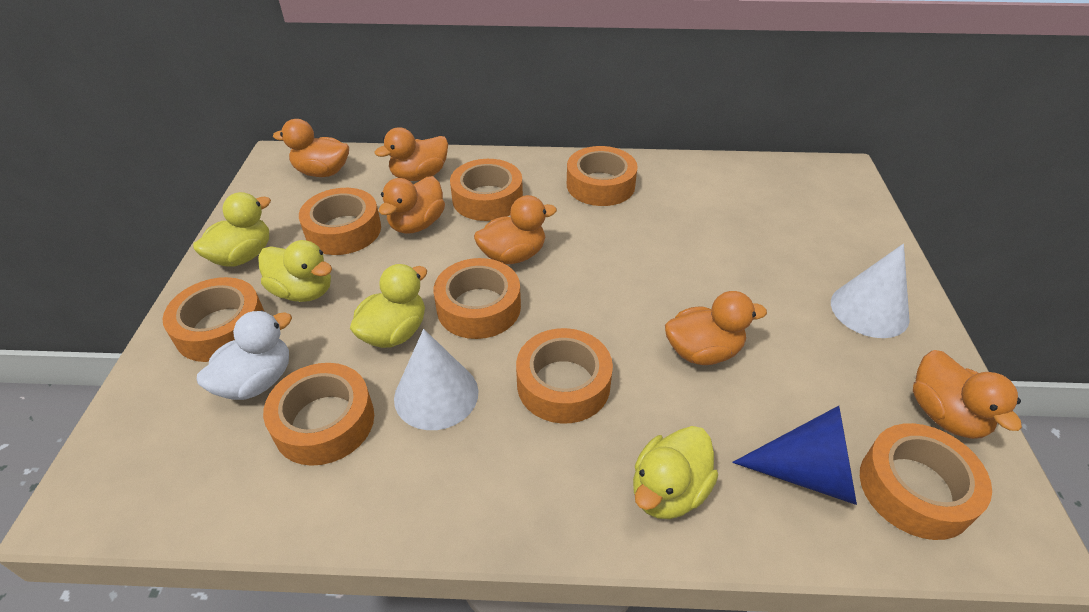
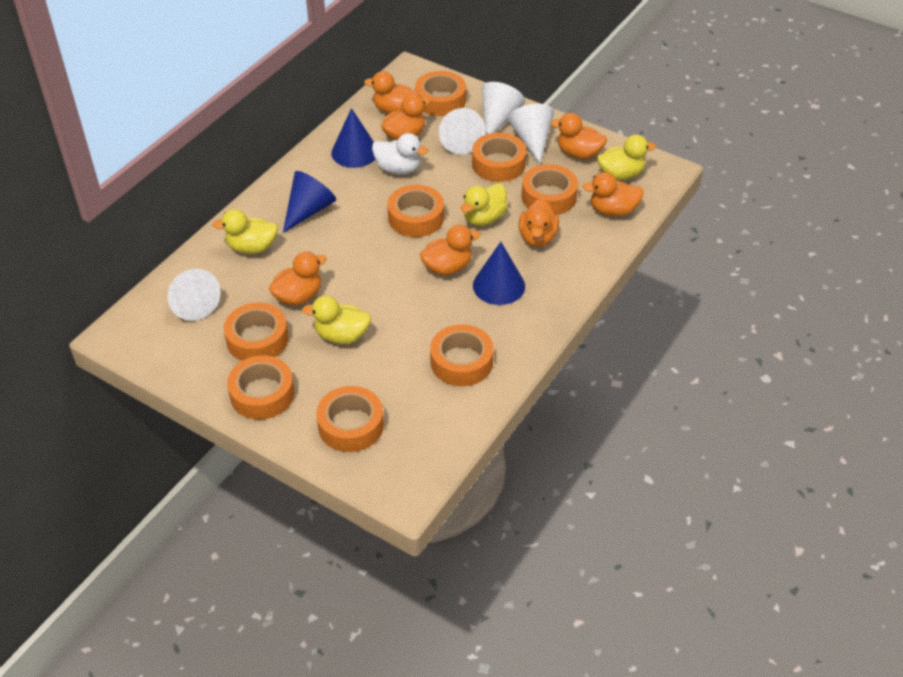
blue cone: [732,406,857,505] = 1 -> [283,171,336,233] [331,108,375,168] [473,242,525,305] = 3
orange duck: [273,119,349,177] [375,127,448,181] [379,176,445,234] [474,195,557,264] [665,291,767,365] [913,350,1022,439] = 6 -> [269,252,327,306] [364,71,419,114] [381,94,430,140] [420,225,481,275] [519,199,559,247] [551,113,607,159] [583,172,644,216] = 7
white cone: [394,329,478,430] [831,244,910,338] = 2 -> [167,269,221,321] [439,108,485,155] [482,82,525,135] [508,104,554,165] = 4

